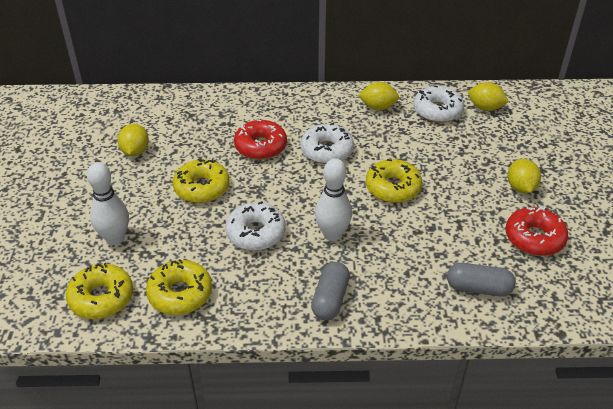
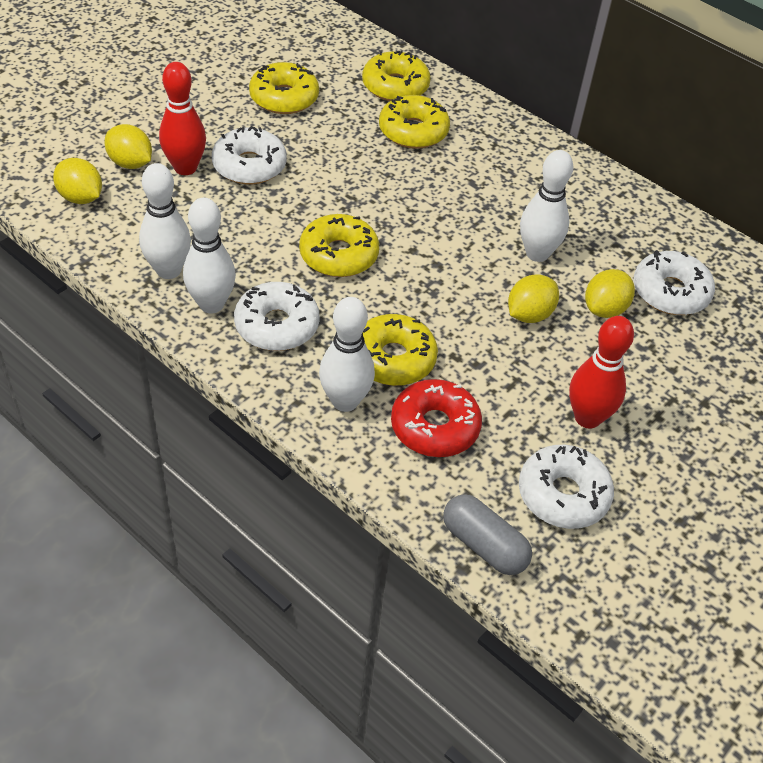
grey capsule: [311,262,350,320] [447,263,516,296] = 2 -> [443,494,532,575] = 1
red bowling pin: none = 0 -> [159,62,206,175] [569,316,634,429] = 2
red donut: [234,119,287,160] [506,207,568,256] = 2 -> [391,379,482,457] = 1
white bowling pin: [87,162,129,245] [315,158,352,241] = 2 -> [139,163,191,279] [183,198,236,314] [319,297,375,412] [520,150,573,262] = 4
white donut: [225,201,286,251] [300,123,354,164] [413,85,464,123] = 3 -> [212,126,287,184] [234,282,320,351] [519,445,614,529] [634,250,715,315] = 4
yellow donut: [66,263,133,319] [146,259,212,315] [173,159,230,203] [366,159,423,203] = 4 -> [249,62,319,114] [299,214,379,277] [362,51,431,101] [363,314,438,386] [379,95,450,149] = 5

